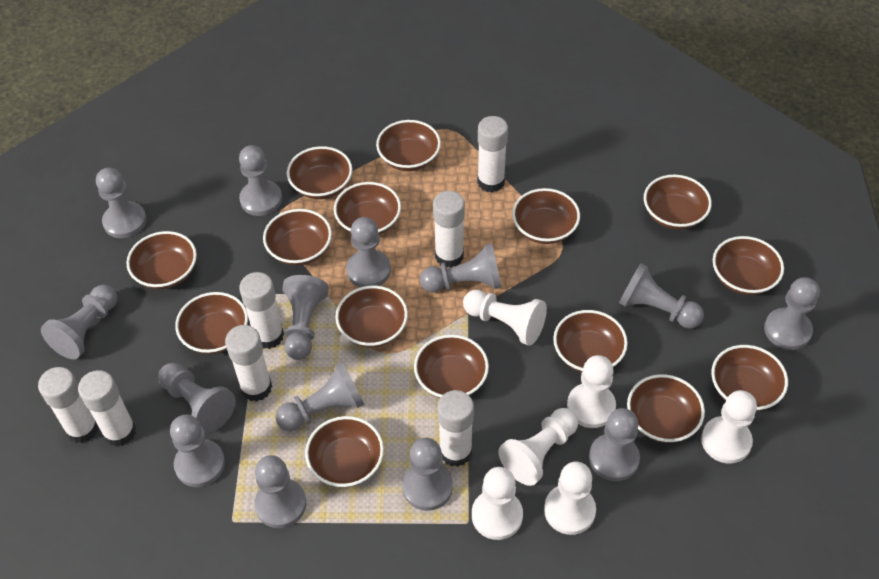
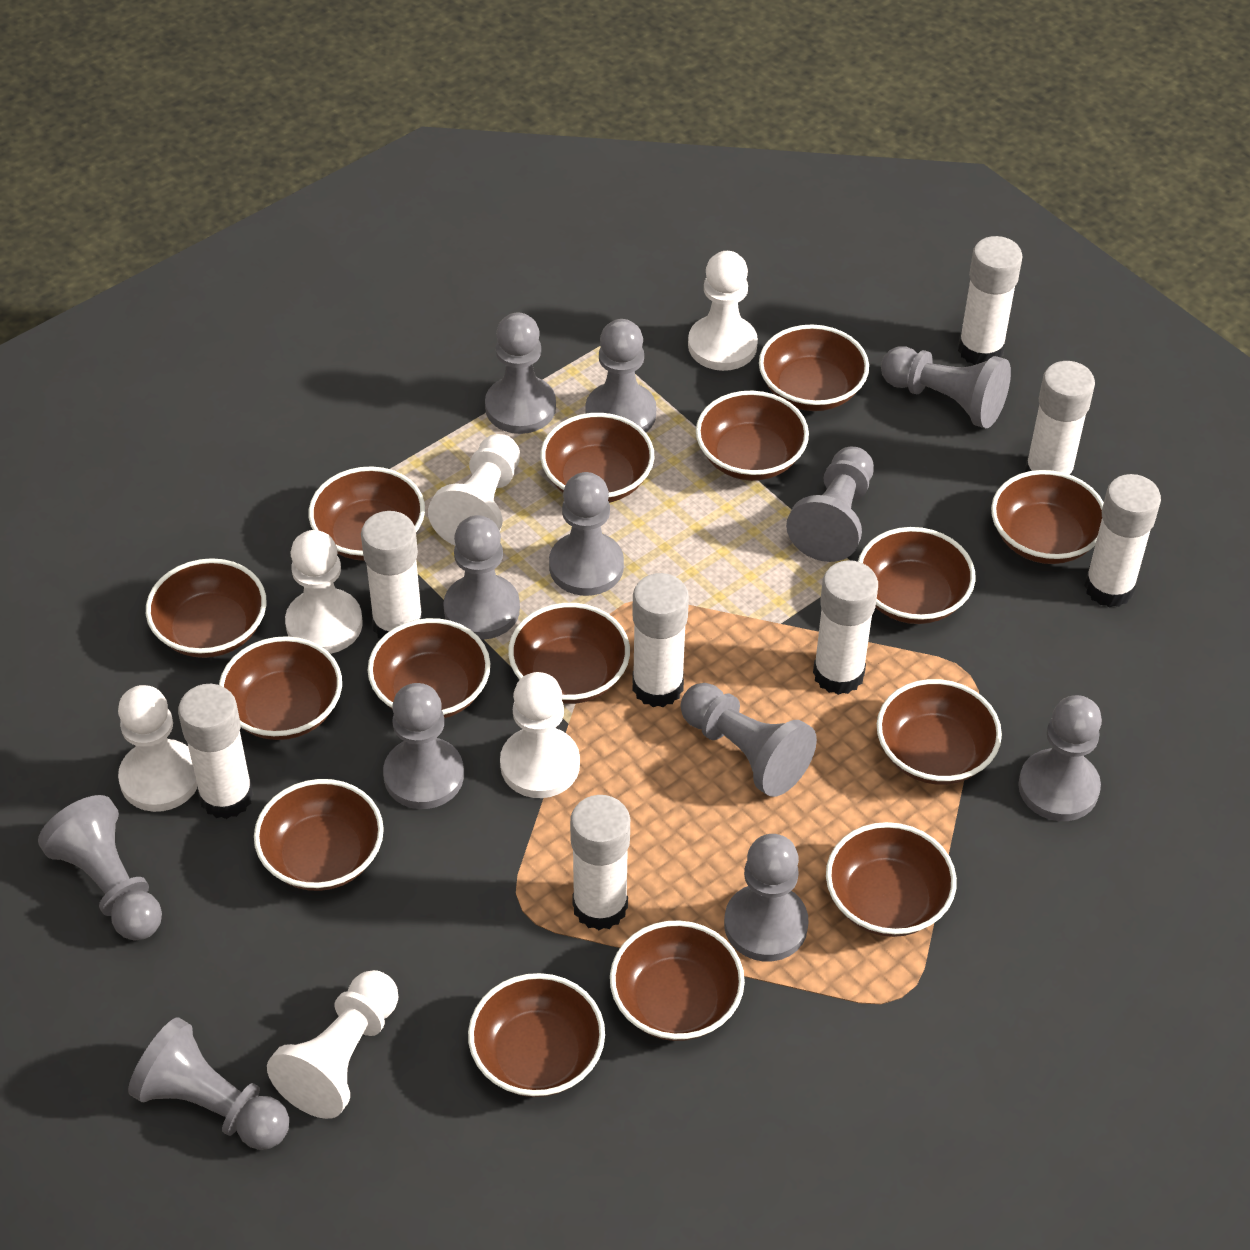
grey pawn: [41,285,117,359] [96,168,147,238] [158,363,236,433] [170,415,225,487] [239,145,282,216] [255,455,306,528] [275,362,364,431] [282,275,329,360] [346,217,391,287] [402,438,453,511] [420,243,502,293] [589,408,640,481] [619,263,704,329] [764,277,820,350] = 14 -> [38,795,162,940] [128,1017,289,1150] [383,683,464,809] [443,515,520,640] [485,312,556,434] [549,472,624,596] [585,319,656,432] [681,683,817,797] [724,834,809,961] [786,447,874,562] [881,346,1011,428] [1018,695,1102,821] = 12
white glue stick: [38,367,99,443] [78,370,136,447] [225,325,272,402] [239,272,284,349] [433,191,465,268] [437,390,474,467] [477,116,508,193] = 7 -> [178,684,254,819] [361,511,423,639] [570,795,630,930] [632,573,689,707] [813,560,878,695] [958,236,1023,365] [1025,361,1095,476] [1084,474,1161,608] = 8

